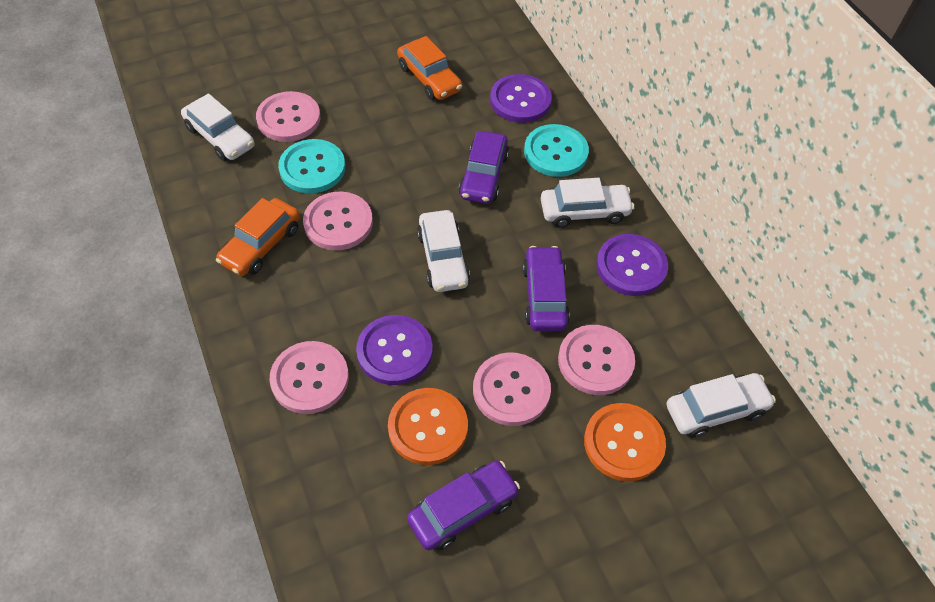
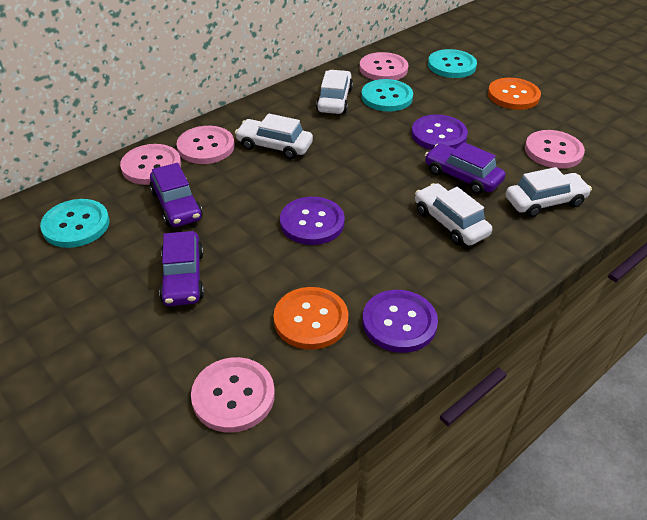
orange car: [216,198,300,276] [397,36,462,100] = 2 -> none = 0
turquoise button: [278,139,345,193] [524,124,589,177] = 2 -> [40,199,110,248] [361,79,413,112] [428,49,477,78] = 3

